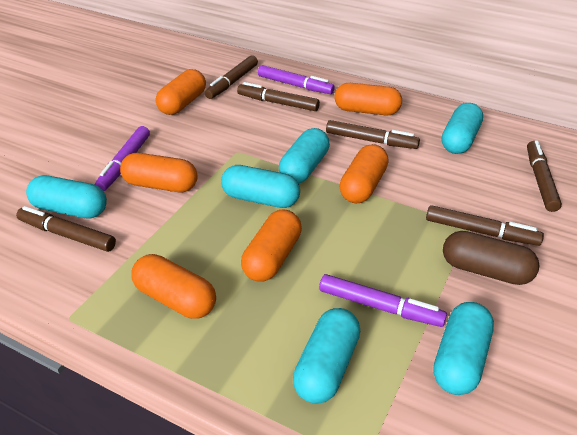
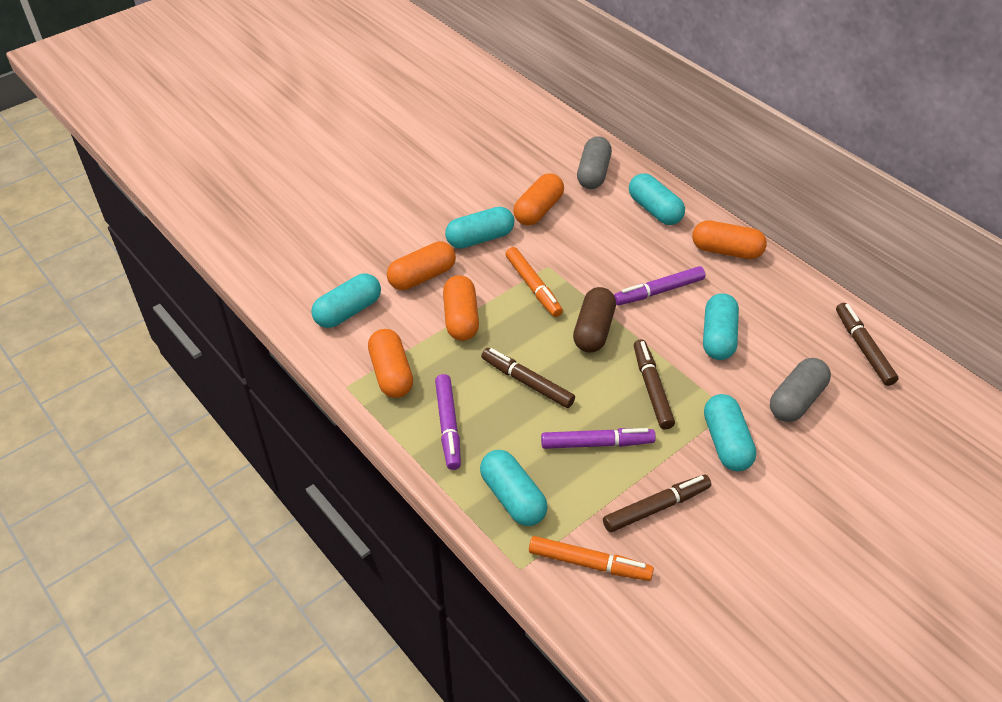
brown marker: [16,206,116,252] [205,55,258,99] [237,82,320,111] [326,120,420,149] [426,205,544,246] [527,140,562,212] = 6 -> [481,348,575,408] [603,475,711,532] [634,339,675,429] [836,303,899,386] = 4
grey capsule: none = 0 -> [577,136,612,189] [770,358,831,422] = 2
orange capsule: [120,153,198,192] [131,254,216,319] [156,69,206,115] [241,209,302,282] [335,83,402,115] [339,144,389,204] = 6 -> [368,329,413,398] [387,241,456,290] [443,275,479,341] [513,173,564,225] [692,220,767,259] = 5
orange marker: none = 0 -> [505,247,563,317] [529,536,654,581] = 2

